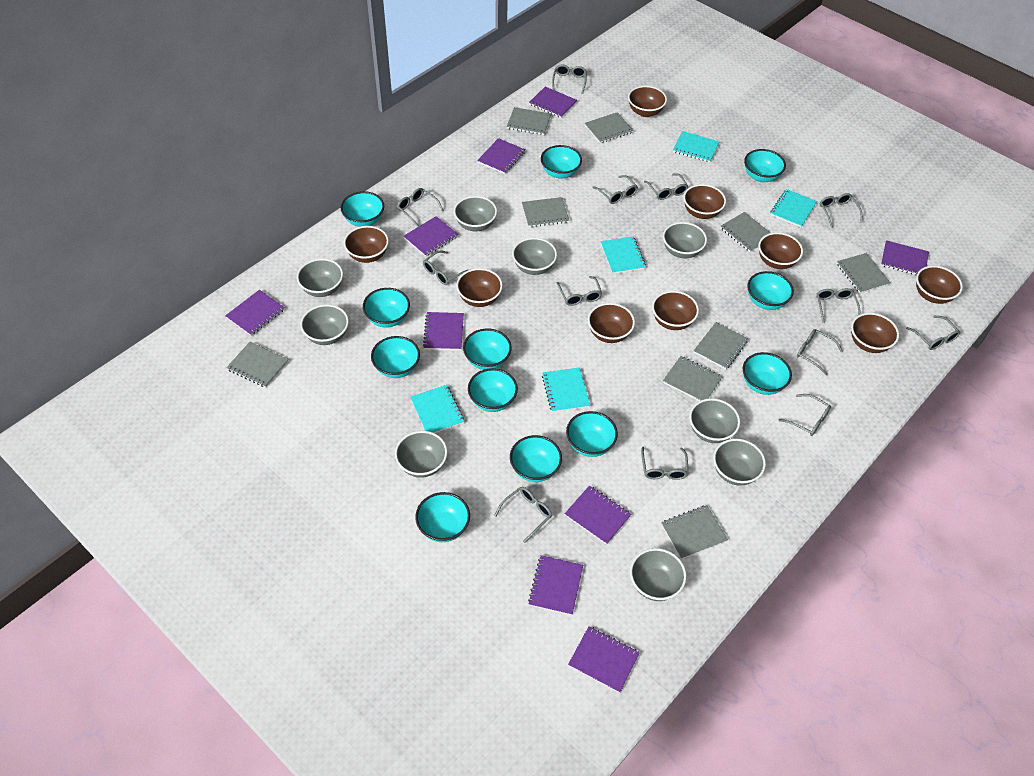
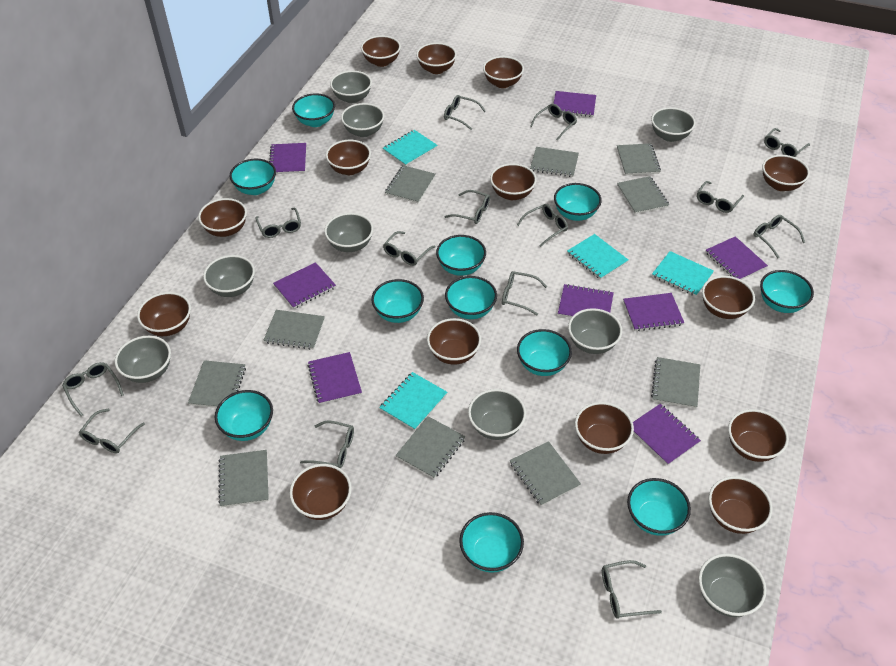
brown bowl: [344,226,389,263] [456,268,503,307] [588,303,635,343] [628,86,667,117] [652,291,699,330] [683,184,726,219] [758,232,803,269] [851,313,899,353] [916,266,963,304] = 9 -> [137,292,191,336] [198,198,247,237] [290,464,352,520] [326,140,371,175] [361,35,401,67] [416,43,457,74] [427,318,481,365] [483,56,524,88] [490,163,537,200] [575,402,634,454] [702,276,755,319] [709,476,772,534] [728,409,789,462] [762,155,810,191] = 14
grey glasses: [397,188,444,227] [423,250,468,285] [494,487,552,543] [552,65,587,94] [557,276,602,306] [592,175,638,204] [641,447,688,480] [644,173,689,200] [779,394,831,436] [797,329,843,375] [816,288,860,323] [820,193,862,228] [906,315,960,350] = 13 -> [62,362,124,417] [79,408,145,453] [255,208,301,238] [300,420,354,468] [383,231,436,266] [444,95,486,130] [444,190,490,224] [502,271,547,315] [517,204,568,247] [530,104,577,141] [602,560,662,619] [697,181,744,213] [753,215,805,258] [764,128,810,157] = 14
grey notebook: [226,342,288,388] [507,107,551,135] [522,197,570,227] [585,112,634,143] [661,505,728,559] [663,356,722,401] [694,322,748,370] [720,212,770,252] [837,253,891,293] = 9 -> [188,360,246,408] [218,450,269,508] [263,310,325,350] [385,165,435,203] [396,416,466,479] [510,441,581,506] [530,147,579,177] [617,143,661,175] [617,176,669,214] [651,357,700,408] = 10
purple notebook: [225,290,285,336] [403,216,458,257] [423,312,464,350] [477,138,525,174] [528,555,583,615] [529,87,577,118] [564,485,631,545] [568,626,640,693] [881,240,929,275] = 9 -> [269,143,306,174] [273,262,336,309] [308,352,362,405] [553,91,596,117] [558,284,614,318] [623,293,684,331] [633,404,701,465] [706,236,768,280] = 8
turquoise bowl: [341,191,384,227] [363,288,410,328] [371,336,420,378] [415,492,470,542] [463,329,512,370] [468,368,518,412] [510,435,562,482] [541,145,582,179] [566,411,618,457] [743,352,792,395] [744,149,786,182] [747,271,794,310] = 12 -> [215,390,273,441] [229,159,276,195] [292,93,335,127] [371,279,424,323] [436,235,486,276] [445,276,497,319] [459,512,524,573] [517,329,572,376] [554,183,602,221] [627,478,691,536] [760,270,814,313] = 11
turquoise notebook: [410,385,464,433] [542,367,590,413] [601,236,646,274] [673,131,719,163] [770,189,817,227] = 5 -> [379,372,447,430] [383,130,438,166] [567,234,628,280] [652,251,714,296] = 4

